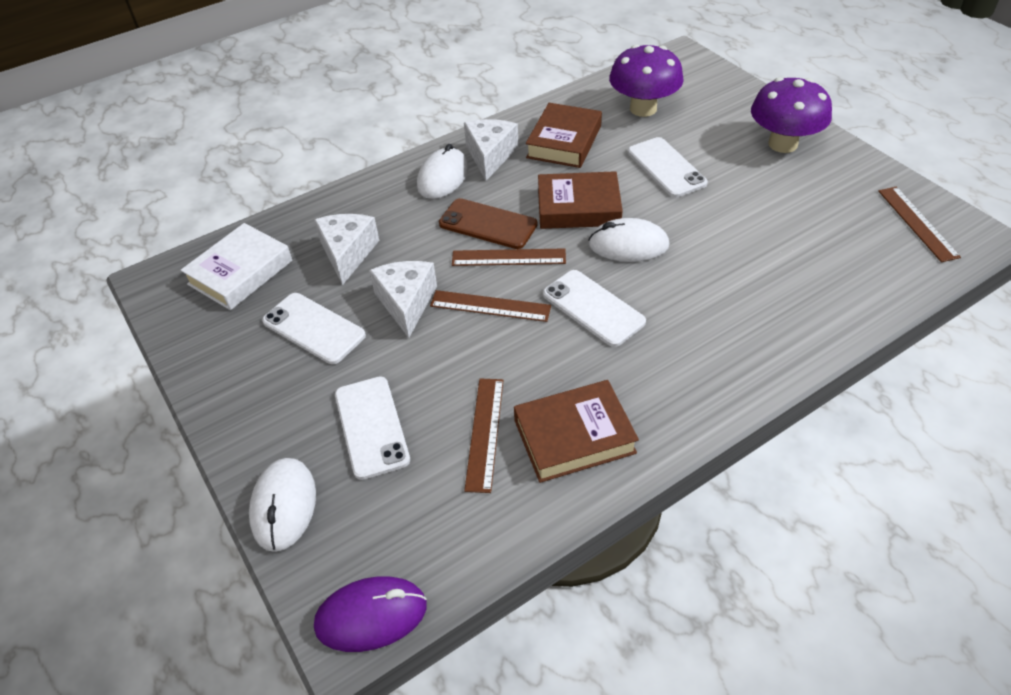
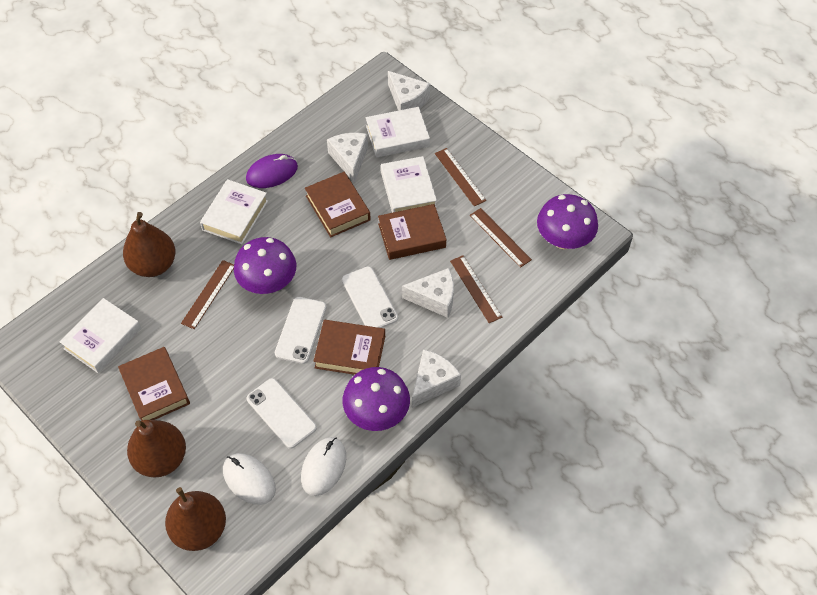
brown book: [514,380,639,483] [526,103,602,168] [538,171,623,229] = 3 -> [118,347,190,421] [305,172,371,237] [313,320,385,375] [378,204,446,260] = 4
brown pear: none = 0 -> [123,212,176,277] [127,420,186,477] [165,487,226,551] = 3
brown phone: [439,198,537,249] = 1 -> none = 0
purple mushroom: [609,44,684,117] [751,77,832,153] = 2 -> [234,237,296,294] [343,367,410,431] [537,194,598,249] = 3
white book: [180,223,292,310] = 1 -> [59,298,141,373] [200,179,268,244] [366,107,430,158] [381,156,437,213] = 4
white cheese: [314,214,379,285] [369,261,437,338] [464,119,519,181] = 3 -> [327,133,368,183] [388,71,430,111] [402,268,454,318] [412,349,461,408] = 4
white mouse: [249,458,316,552] [417,144,468,199] [588,218,669,262] = 3 -> [223,453,276,505] [301,437,346,496] = 2
white phone: [262,293,366,364] [335,376,410,480] [543,270,646,347] [628,137,708,198] = 4 -> [247,378,317,449] [275,297,326,364] [342,266,398,328] = 3

